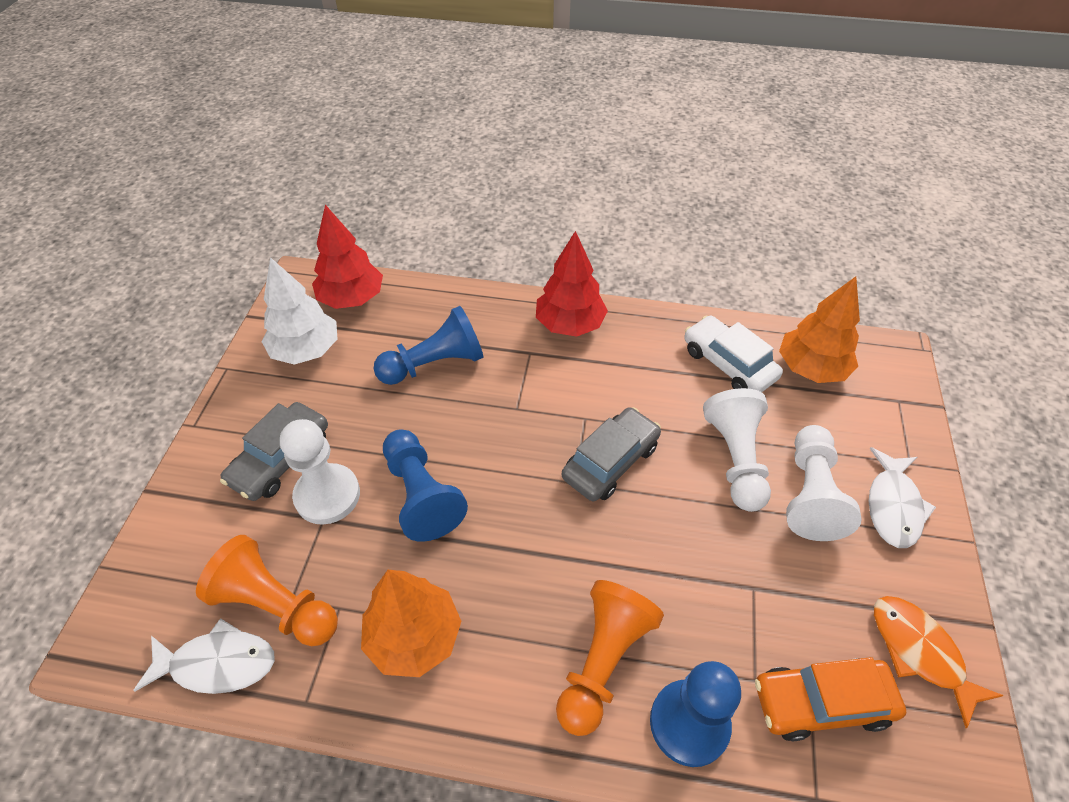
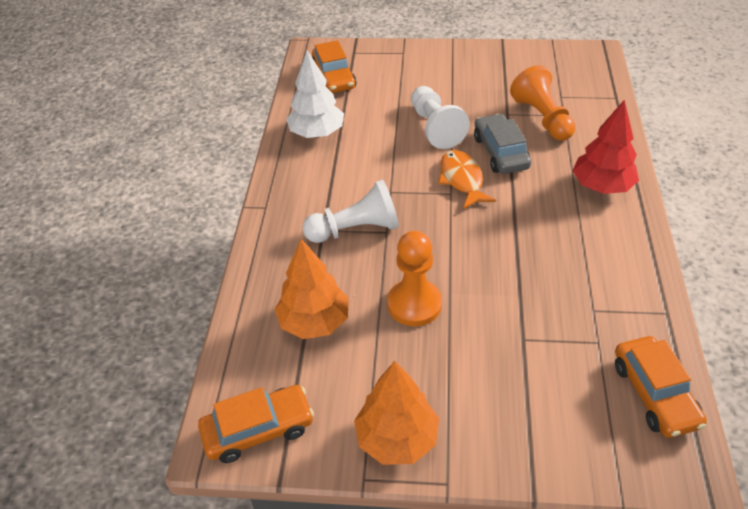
blue pawn: [373,306,483,385] [383,429,468,542] [650,661,741,767] = 3 -> none = 0
grey car: [220,402,328,501] [562,407,661,501] = 2 -> [474,114,531,174] = 1
orange car: [755,657,906,741] = 1 -> [198,385,314,463] [312,40,356,93] [615,336,707,438] = 3
red tree: [312,205,383,309] [536,231,608,337] = 2 -> [573,100,639,194] = 1
white car: [684,315,783,392] = 1 -> none = 0
white fish: [133,618,275,694] [869,447,936,548] = 2 -> none = 0
white pawn: [280,419,360,525] [703,388,771,512] [786,425,862,541] = 3 -> [303,180,399,243] [411,86,470,149] = 2

